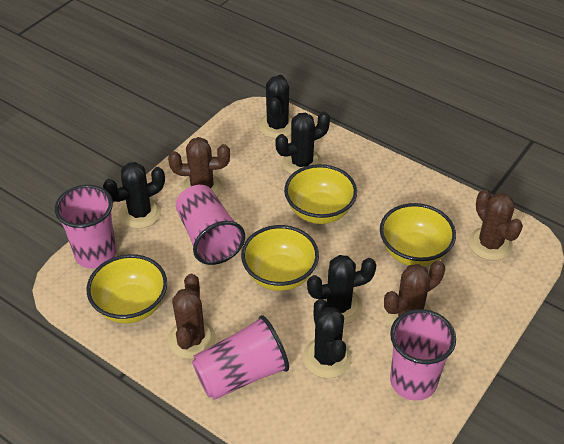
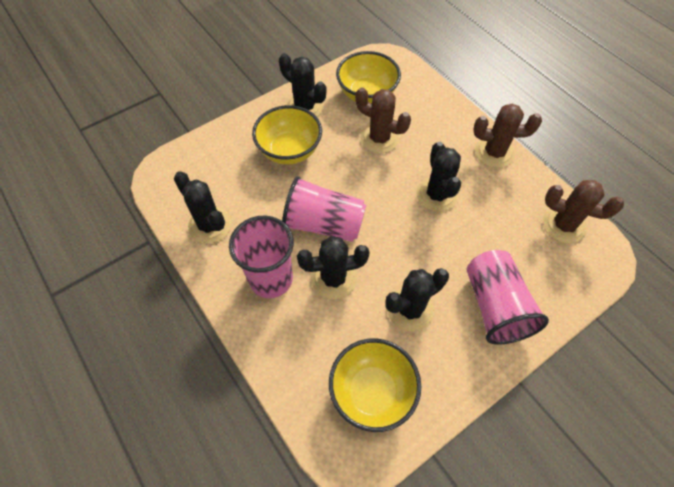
brown cactus: [168,137,230,197] [168,274,216,359] [384,260,445,326] [468,190,523,261] = 4 -> [355,87,411,153] [474,103,542,168] [543,180,624,244] = 3
pink cup: [55,185,117,269] [175,185,245,265] [192,315,289,400] [390,309,456,401] = 4 -> [229,216,294,298] [282,176,366,242] [467,250,549,345] = 3
yellow bowl: [87,254,167,323] [241,225,319,291] [284,164,357,224] [380,203,456,267] = 4 -> [252,105,322,165] [329,338,421,432] [336,51,401,104] = 3

